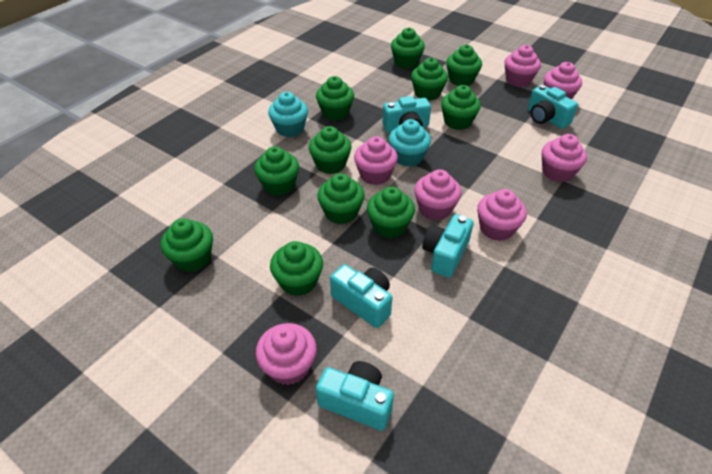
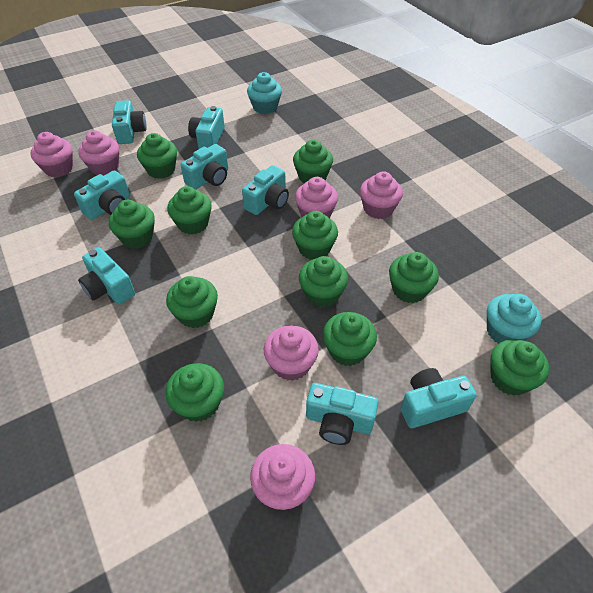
pink cupcake: [256,323,317,385] [354,136,398,185] [414,169,461,220] [477,189,527,241] [505,45,541,87] [542,134,587,182] [544,62,582,99] = 7 -> [31,132,73,177] [78,130,119,176] [250,444,315,510] [264,325,319,381] [295,177,338,218] [360,171,403,219] = 6
turquoise camera: [316,361,394,431] [330,264,392,328] [382,96,431,132] [422,214,474,278] [528,85,578,129] = 5 -> [74,171,130,220] [78,247,135,304] [112,100,147,144] [181,144,228,189] [188,106,225,149] [242,165,289,215] [306,383,378,445] [400,368,477,428] = 8

